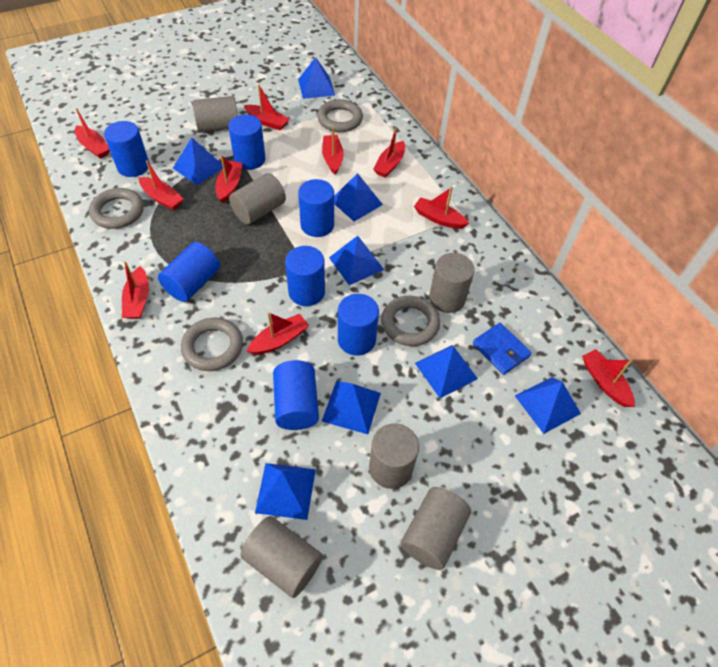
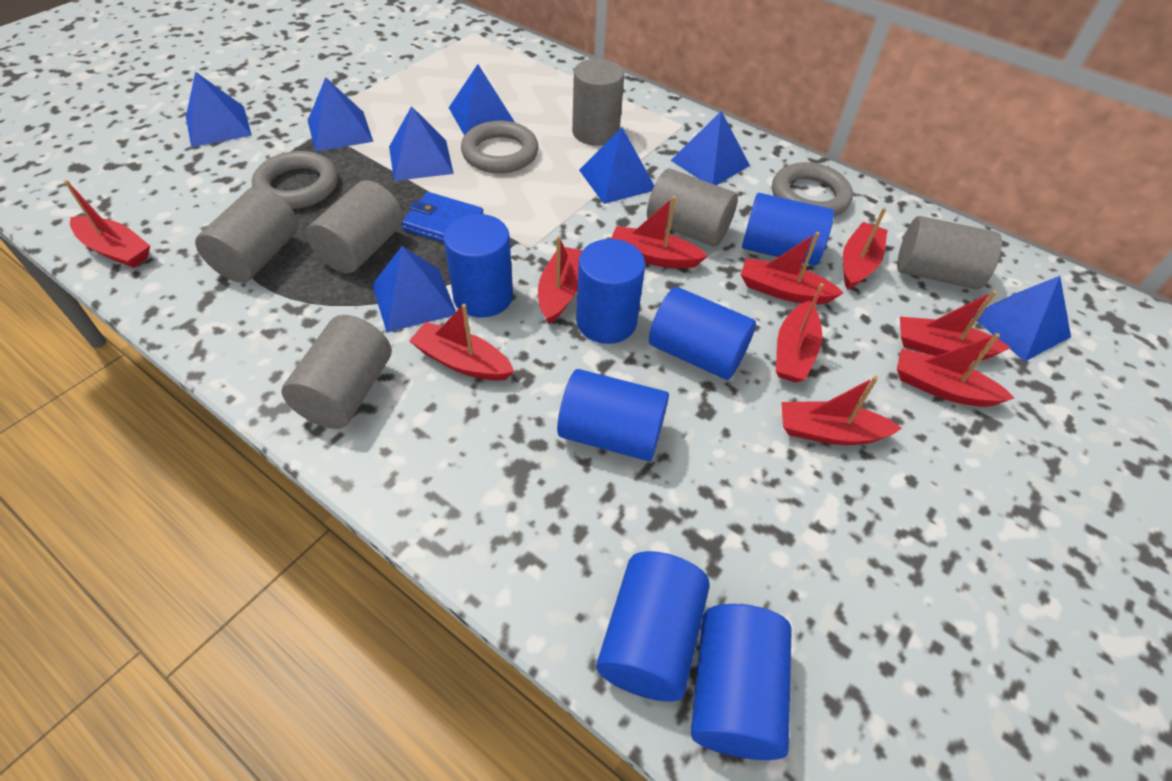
grey ring: [89,188,144,229] [181,318,243,371] [317,99,363,132] [381,296,440,346] = 4 -> [252,151,338,209] [461,121,539,174] [772,162,853,217] = 3

